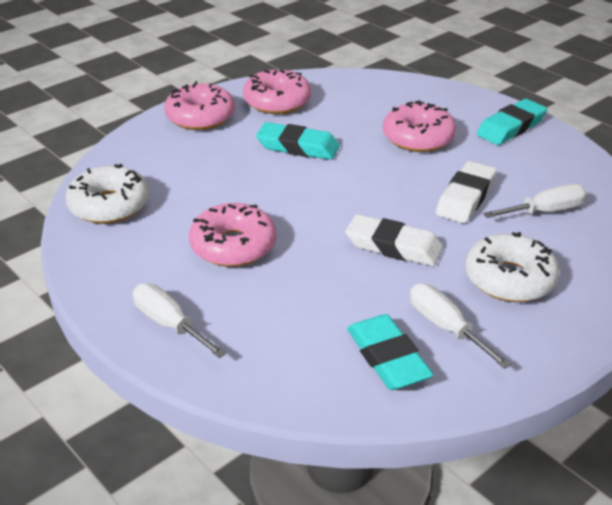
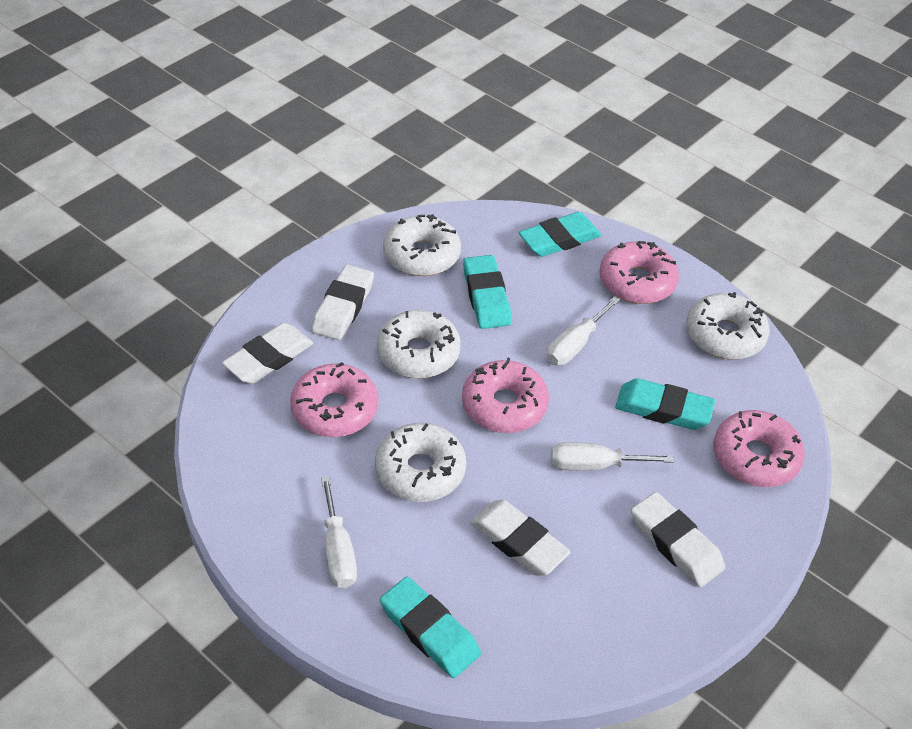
turquoise eraser: [256,122,340,160] [347,314,434,390] [477,99,547,145] = 3 -> [380,577,481,678] [463,255,511,329] [519,212,601,257] [615,378,715,430] = 4
white donut: [65,164,149,224] [465,232,559,302] = 2 -> [375,423,466,502] [377,310,461,378] [383,214,461,276] [686,292,770,360] = 4
white eraser: [345,214,443,266] [436,161,497,223] = 2 -> [222,323,313,384] [311,265,374,340] [470,500,571,576] [631,492,725,587] = 4

